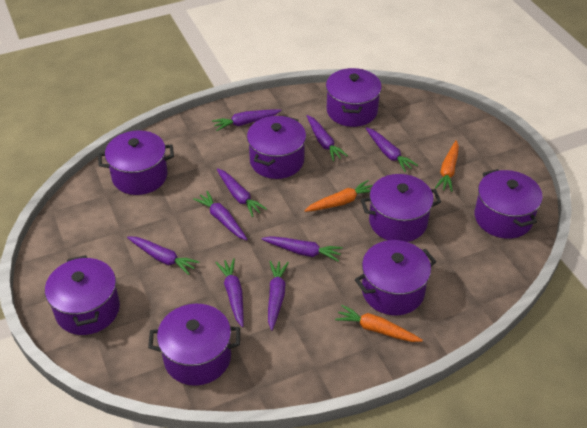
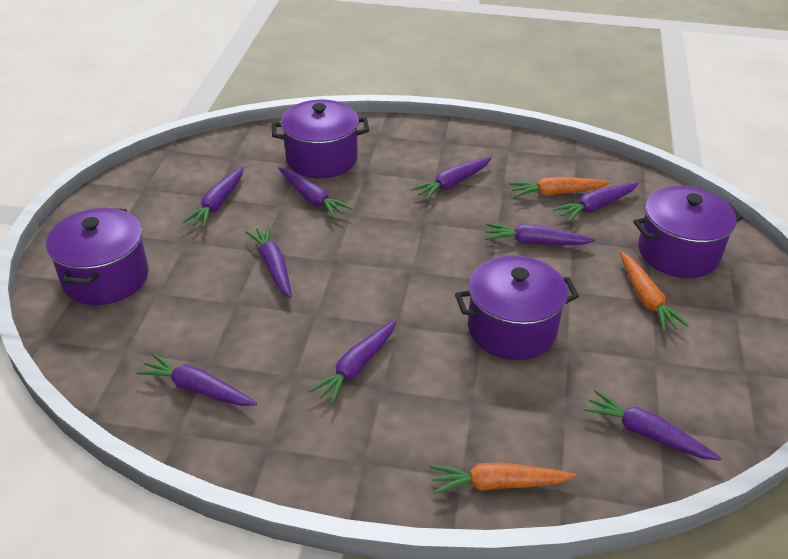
purple pot: [45,255,120,335] [98,130,174,195] [148,304,240,386] [247,116,306,179] [326,68,382,127] [355,240,436,315] [361,174,441,242] [475,169,543,239] = 8 -> [46,208,148,305] [272,100,369,178] [455,255,579,360] [633,186,743,278] = 4

